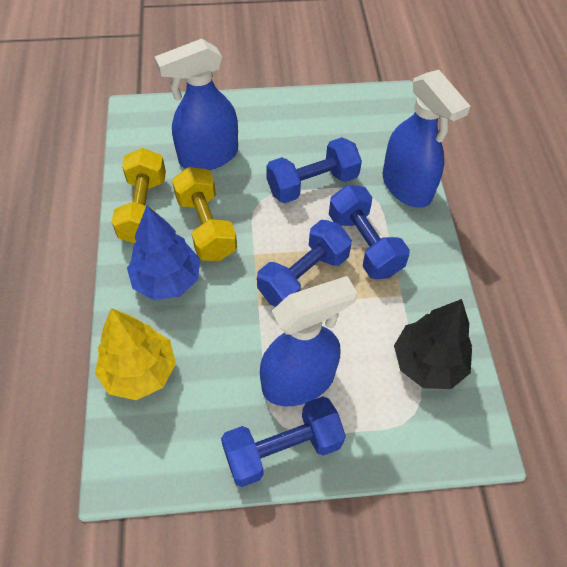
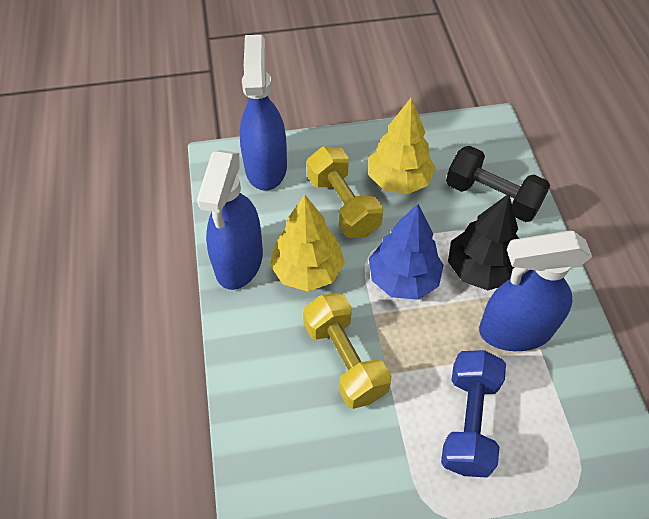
black dumbbell: none = 0 -> [446,146,550,222] = 1
blue dumbbell: [221,396,346,487] [257,220,352,307] [266,137,362,203] [329,185,410,279] = 4 -> [441,350,506,478] = 1
yellow tree: [95,308,176,400] = 1 -> [270,195,345,291] [368,97,436,194] = 2

